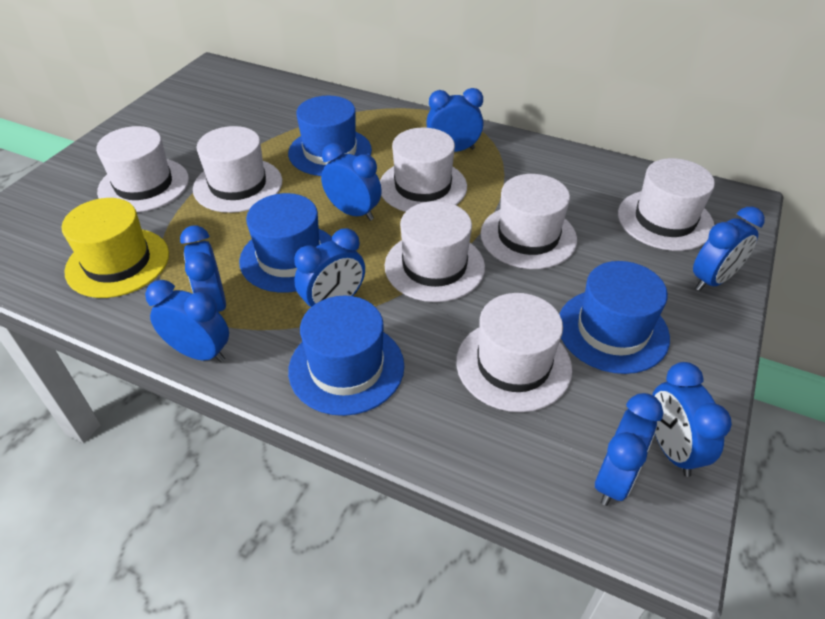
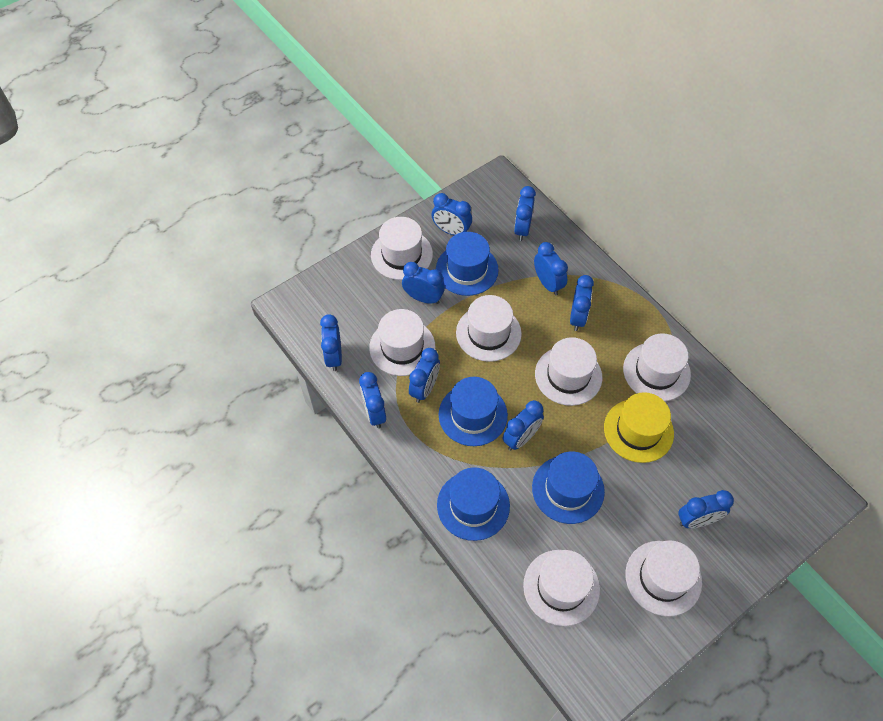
blue clock: [145,280,229,362] [180,225,226,312] [294,228,365,307] [321,143,382,221] [426,88,483,152] [595,393,663,506] [652,362,732,477] [693,207,765,291] = 8 -> [320,314,342,371] [359,372,386,428] [402,262,445,304] [409,348,440,403] [432,193,472,235] [503,400,544,451] [514,186,536,241] [534,242,568,295] [570,275,594,331] [678,490,734,528] = 10

